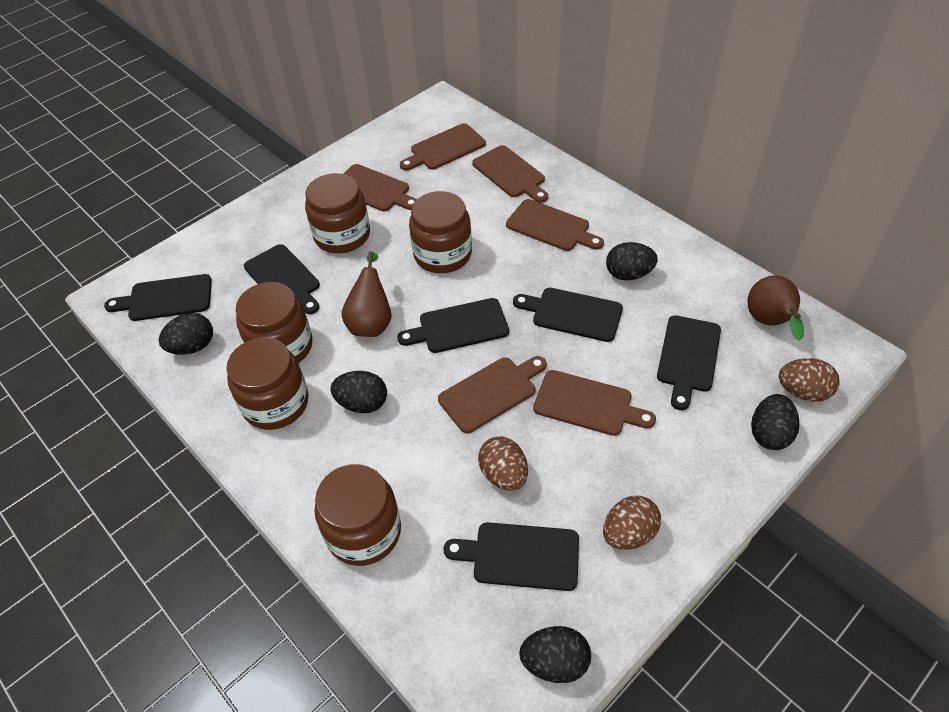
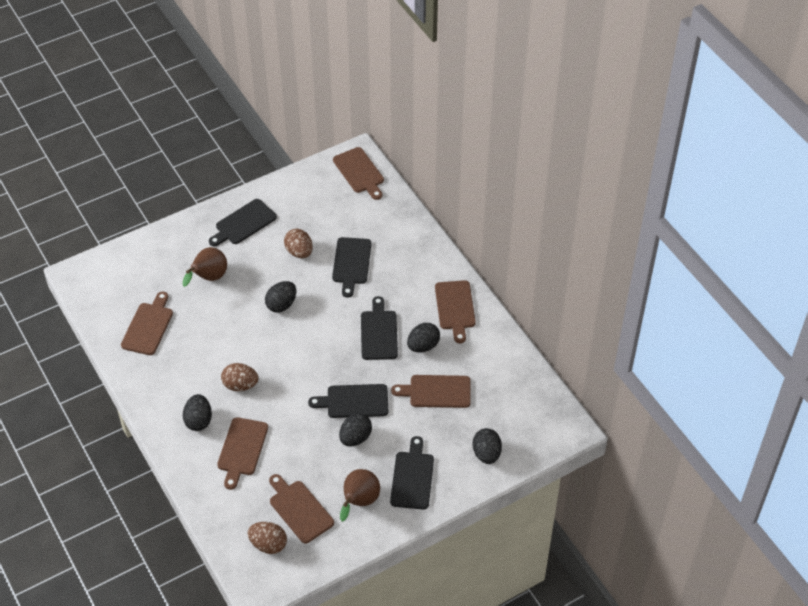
black cutting board: [104,274,212,321] [244,244,320,314] [397,298,509,353] [444,522,579,591] [513,288,623,342] [657,315,721,410] = 6 -> [209,199,277,247] [308,384,388,418] [332,237,371,298] [361,296,398,360] [390,436,434,510] = 5
brown jar: [227,337,308,430] [235,282,313,363] [305,173,370,253] [315,464,401,566] [409,191,472,273] = 5 -> none = 0

